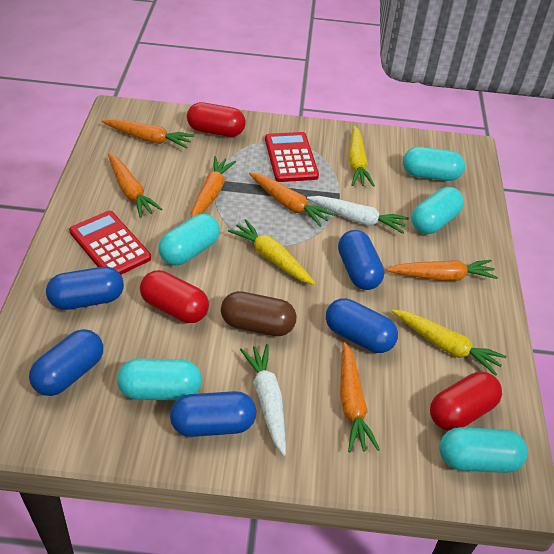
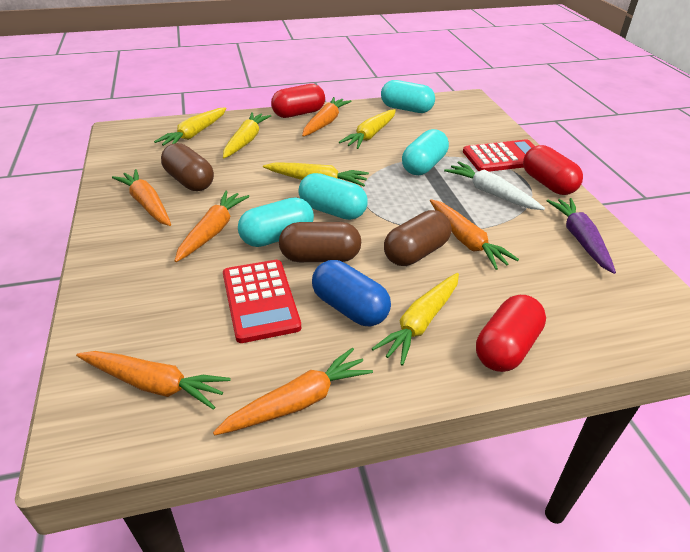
blue capsule: [29,329,103,396] [46,267,124,310] [170,391,256,437] [326,298,398,353] [338,230,384,290] = 5 -> [312,260,391,326] = 1
brown capsule: [221,291,297,336] = 1 -> [161,143,214,191] [279,222,361,262] [384,210,452,266] = 3
purple carrot: none = 0 -> [547,198,616,274] = 1
turquoise capsule: [117,359,202,400] [158,214,220,266] [403,147,465,181] [412,187,464,234] [439,427,528,473] = 5 -> [238,198,314,247] [298,173,368,220] [381,80,435,113] [402,129,449,175] = 4
white carrot: [240,344,286,456] [307,196,409,234] = 2 -> [444,161,545,210] = 1
yellow carrot: [228,219,316,285] [348,126,375,187] [392,310,507,376] = 3 -> [154,107,226,146] [223,112,271,158] [263,163,369,186] [339,109,396,149] [371,273,459,366] = 5

